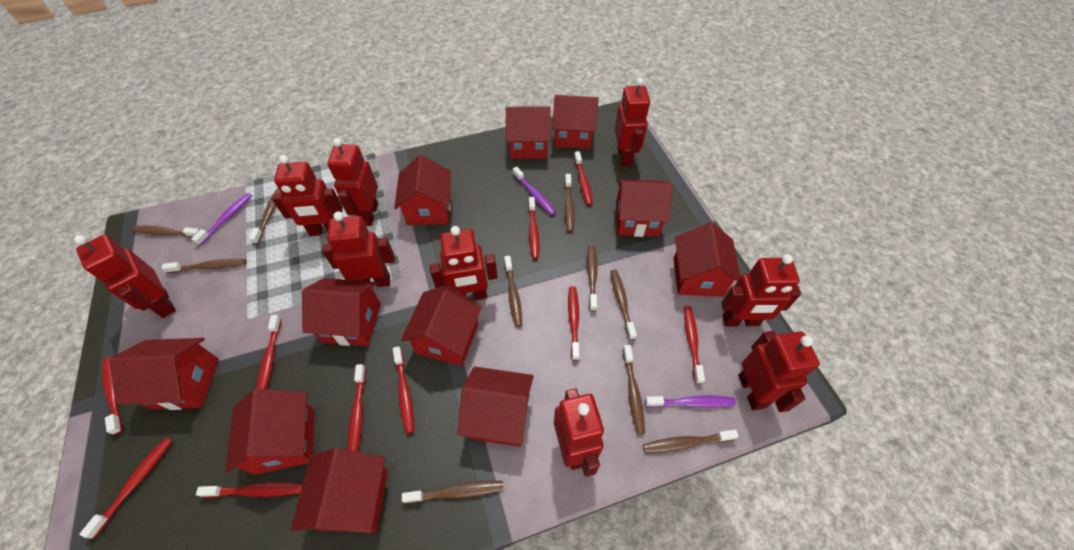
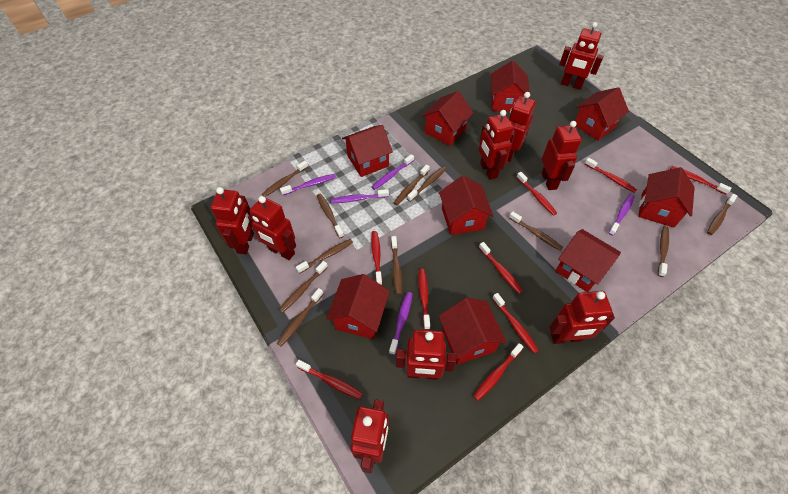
brown toothbrush: [131,226,200,238] [161,259,246,273] [249,188,281,244] [402,481,503,504] [504,255,522,327] [565,174,575,232] [587,245,598,312] [610,270,637,340] [622,345,645,434] [643,430,739,453] = 10 -> [262,160,308,197] [277,288,323,347] [279,261,328,313] [296,239,353,274] [317,193,344,238] [391,236,402,295] [394,164,430,205] [407,166,446,202] [509,212,563,251] [658,226,669,277] [707,194,737,235] = 11
purple toothbrush: [191,193,252,246] [513,167,556,215] [645,395,736,408] = 3 -> [280,174,336,195] [331,189,389,203] [372,154,414,190] [389,292,413,355] [608,194,635,236] = 5
red house: [109,338,219,410] [225,389,315,475] [290,448,388,533] [302,278,381,346] [394,155,451,225] [401,285,482,366] [458,366,534,447] [506,106,551,159] [552,95,599,149] [616,179,672,237] [673,222,741,297] = 11 -> [326,274,390,339] [342,125,393,177] [422,91,473,146] [439,175,494,235] [439,298,507,365] [491,61,530,112] [555,229,621,292] [575,87,629,141] [638,167,695,228] = 9
red toothbrush: [79,437,172,538] [102,357,122,435] [196,482,303,498] [257,315,282,389] [348,364,366,452] [393,346,414,434] [528,197,540,259] [568,286,580,361] [574,151,593,205] [684,306,705,384] = 10 -> [296,360,363,399] [371,231,382,285] [418,269,430,330] [473,343,523,401] [479,242,523,294] [492,293,539,353] [516,172,557,216] [585,158,637,193] [670,166,731,194] = 9

